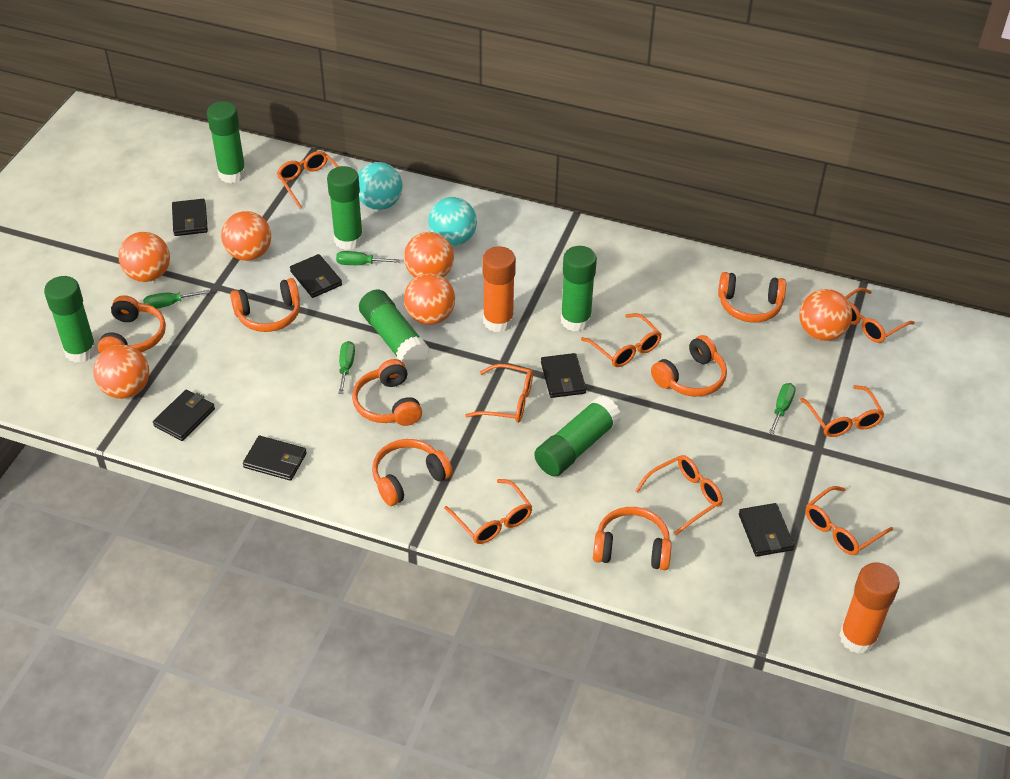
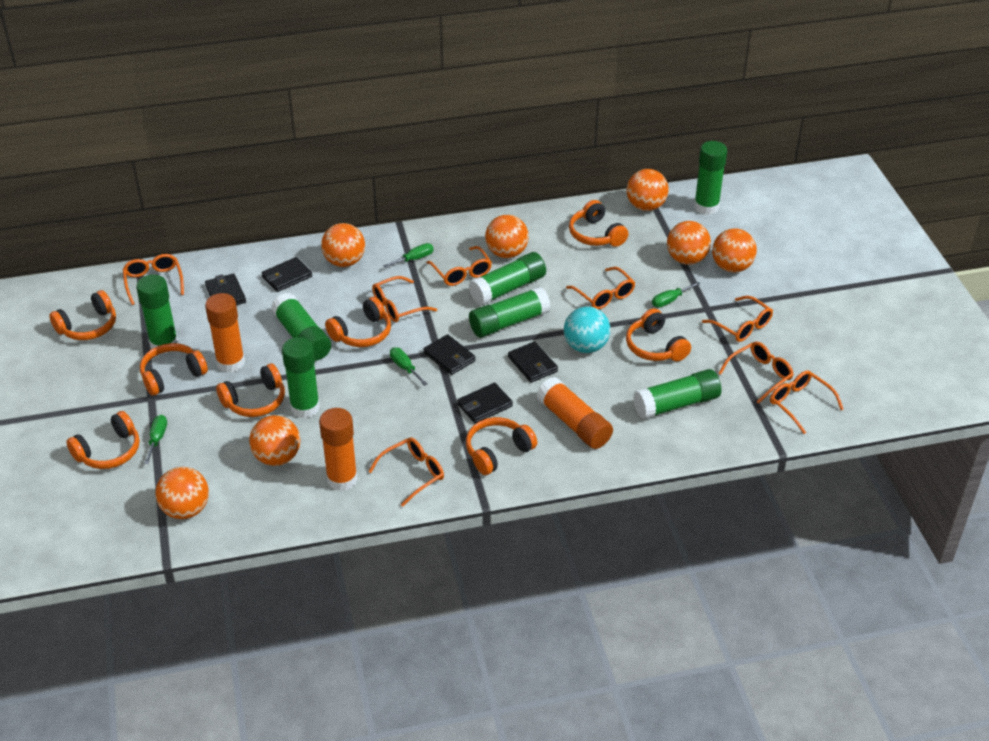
black wallet: [153,390,215,441] [172,199,208,236] [243,436,307,481] [290,254,342,298] [541,353,586,398] [739,503,794,557] = 6 -> [205,273,246,305] [262,257,312,292] [424,334,476,375] [457,383,513,423] [508,341,558,383] = 5
green glue stick: [44,276,97,363] [207,101,247,184] [327,166,363,250] [359,289,430,369] [534,396,621,476] [561,246,597,332] = 6 -> [136,274,178,353] [271,293,331,361] [282,337,320,418] [469,252,546,306] [469,287,551,338] [633,369,721,419] [694,141,727,215] = 7
orange ball: [94,345,149,399] [118,232,170,282] [221,211,271,261] [404,232,454,277] [404,273,455,325] [800,289,852,341] = 6 -> [155,467,209,519] [249,415,301,466] [321,223,365,267] [485,215,529,258] [626,169,669,211] [667,221,711,265] [712,228,757,273] = 7
orange glue stick: [482,246,516,332] [839,562,900,654] = 2 -> [205,293,245,373] [319,408,358,491] [536,377,613,449] = 3
orange headphones: [98,295,166,354] [230,278,300,332] [352,359,422,426] [372,439,453,506] [593,507,672,570] [651,335,727,397] [718,272,786,323] = 7 -> [49,290,116,340] [66,411,140,469] [140,343,208,396] [216,364,285,417] [325,297,391,347] [466,417,537,475] [569,200,629,247] [626,308,691,361] = 8
turquoise ball: [358,162,402,210] [428,197,477,246] = 2 -> [564,306,610,353] = 1

